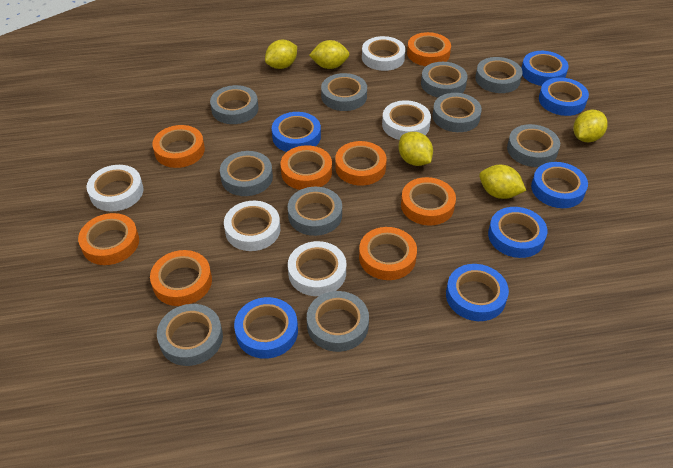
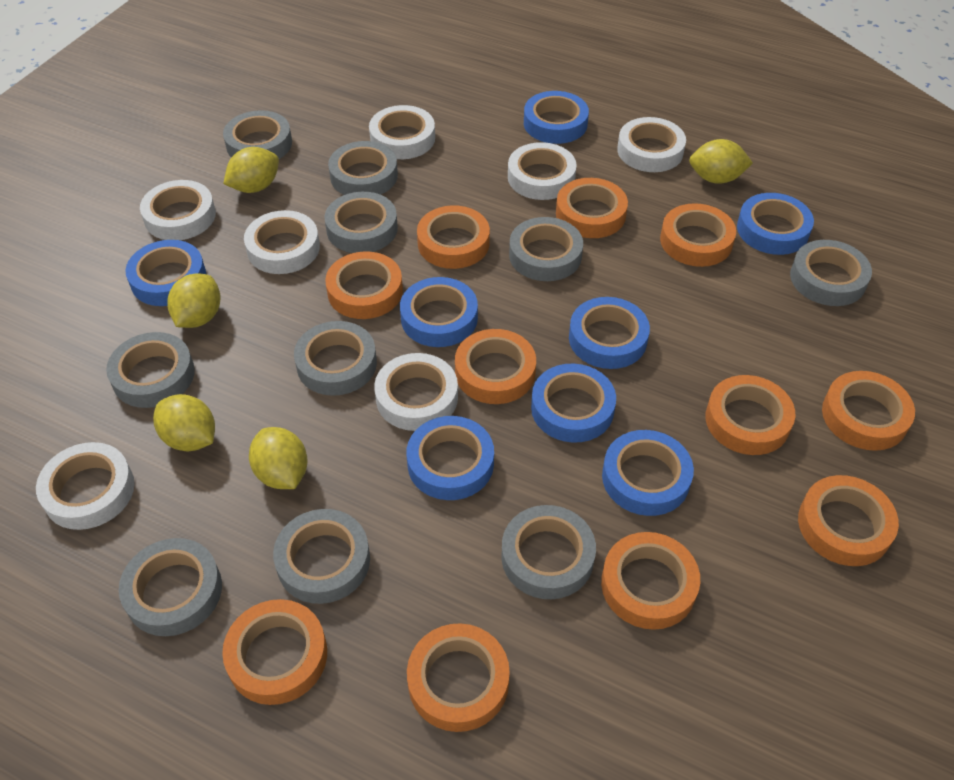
blue tape: [234,297,298,359] [272,112,321,152] [446,264,509,321] [488,207,548,258] [521,51,569,86] [531,162,588,208] [539,78,589,116] = 7 -> [125,240,206,306] [400,277,478,347] [406,416,494,500] [524,91,589,144] [531,364,616,443] [569,297,650,369] [602,430,694,516] [737,193,814,255] = 8
orange tape: [78,213,139,265] [150,250,212,306] [152,125,205,168] [280,145,332,190] [335,141,387,185] [359,227,417,280] [401,177,456,225] [407,32,451,66] = 8 -> [222,599,327,705] [325,251,403,319] [407,623,510,732] [417,205,490,269] [455,329,536,404] [556,178,628,238] [601,532,700,630] [660,203,736,267] [705,375,795,455] [798,475,899,566] [822,371,915,451] = 11
white tape: [86,165,144,212] [224,201,280,251] [288,241,346,296] [362,36,406,71] [382,100,431,140] = 5 -> [36,442,135,530] [140,180,216,240] [244,210,320,274] [369,105,435,159] [374,353,458,431] [508,142,577,200] [617,117,686,172] = 7

